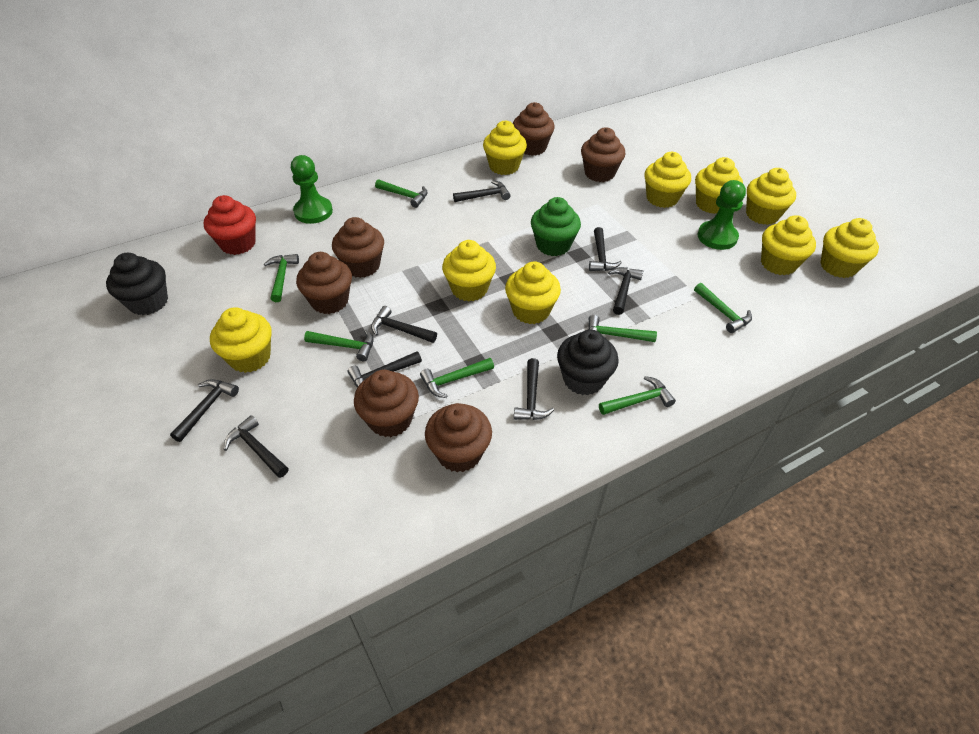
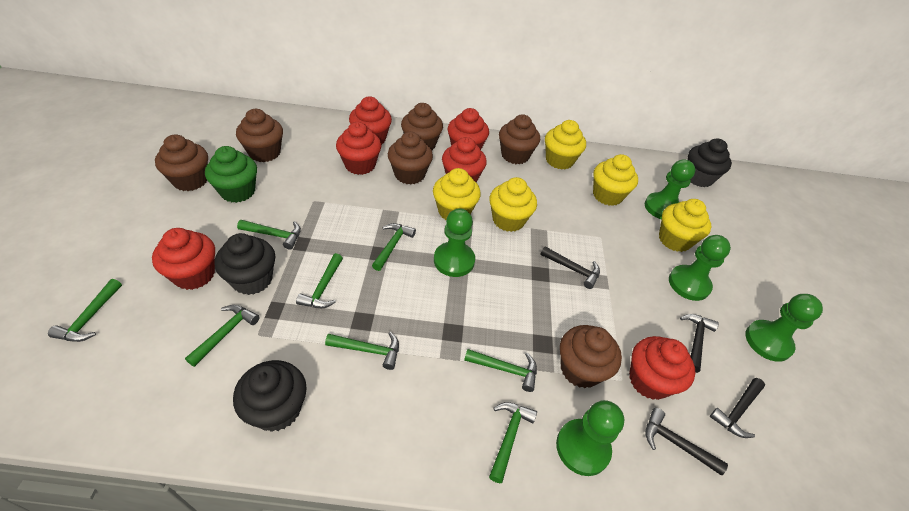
black cupcake: [106,253,168,315] [557,330,619,395] = 2 -> [214,233,275,295] [233,360,307,432] [688,138,732,187] = 3
black hammer: [170,379,239,442] [224,415,289,478] [347,351,422,388] [371,306,437,343] [453,180,510,202] [514,358,554,420] [589,227,622,271] [608,267,643,315] = 8 -> [540,246,600,289] [645,408,728,475] [680,314,719,373] [710,378,765,438] = 4
green hammer: [264,254,299,302] [304,330,374,361] [375,179,428,208] [420,358,494,398] [588,315,657,342] [599,376,676,415] [694,283,752,333] = 7 -> [48,279,122,342] [185,305,260,367] [237,220,301,250] [296,253,343,308] [325,332,399,370] [372,223,416,271] [464,349,537,392] [489,402,537,483] = 8
green pawn: [291,155,333,224] [698,180,746,250] = 2 -> [434,208,475,277] [556,400,624,476] [645,159,696,220] [669,235,731,301] [746,294,823,362] = 5
red cupcake: [204,195,256,255] = 1 -> [152,228,215,290] [336,122,382,175] [349,96,392,144] [442,137,486,183] [448,108,489,150] [629,336,695,400] = 6
yellow cupcake: [210,307,272,373] [442,240,496,302] [483,120,527,175] [505,261,561,324] [644,152,691,208] [695,157,743,214] [746,168,796,225] [761,215,816,275] [820,218,879,278] = 9 -> [433,168,481,220] [489,177,537,232] [545,120,586,170] [593,154,638,206] [659,199,712,252] = 5

